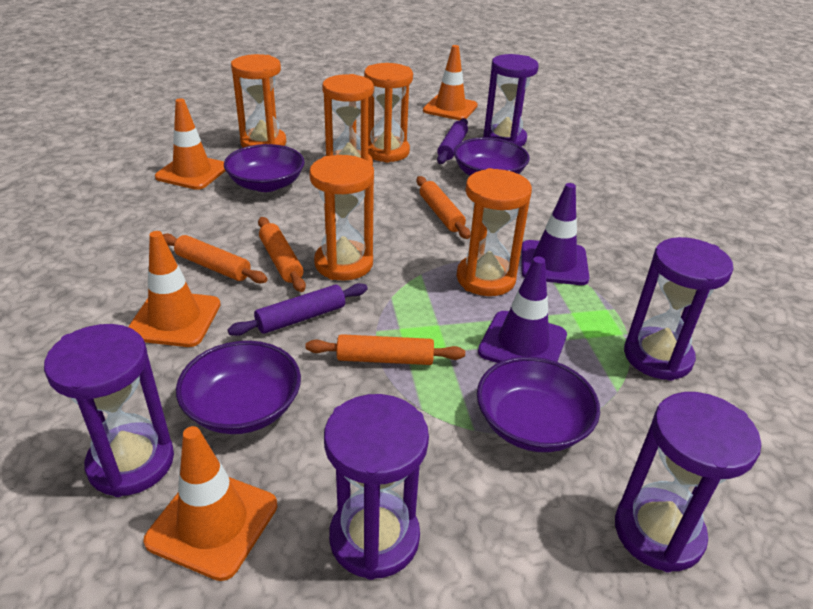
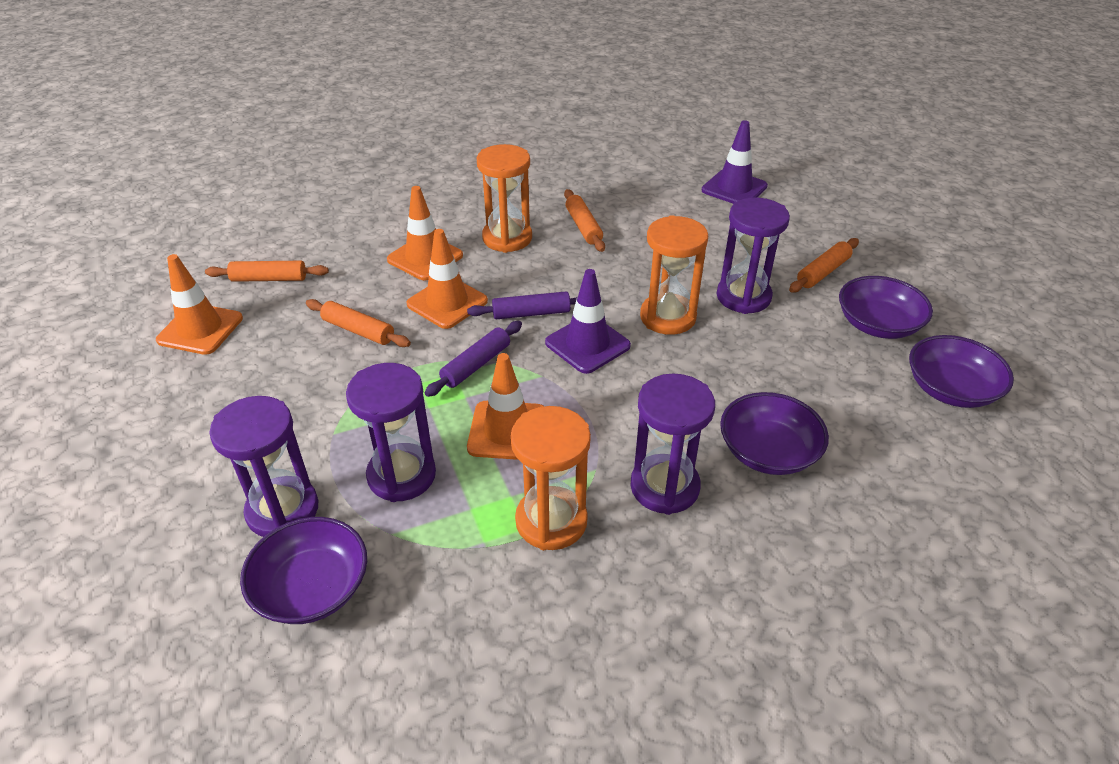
orange hourglass: [231,54,286,148] [309,155,374,280] [322,74,374,166] [364,63,413,163] [457,168,532,296] = 5 -> [477,144,532,253] [510,406,591,550] [640,215,708,335] = 3
purple hourglass: [44,324,174,497] [324,394,429,580] [483,54,539,146] [615,392,761,573] [624,237,734,381] = 5 -> [209,396,318,537] [346,363,436,502] [630,373,715,515] [717,198,790,314] = 4

